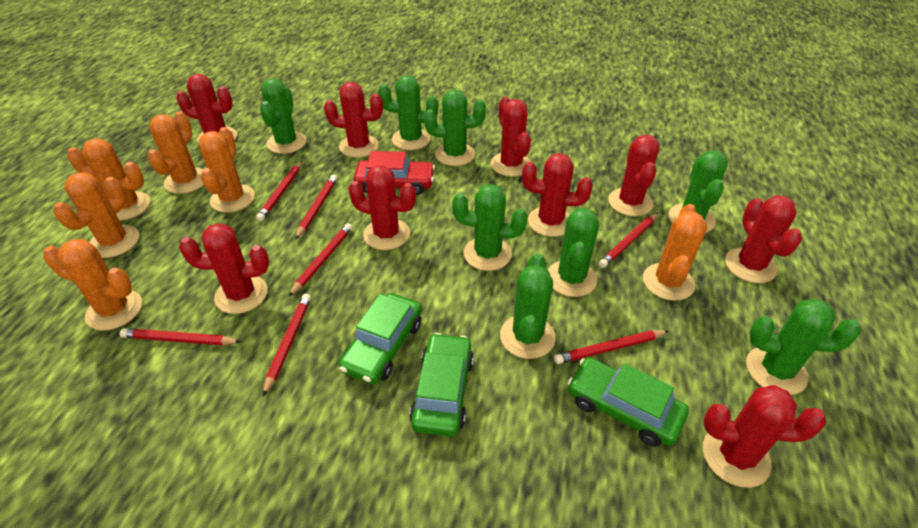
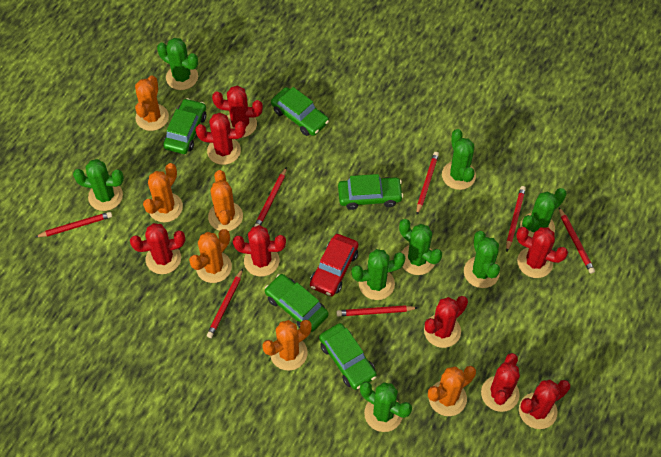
green car: [339,293,422,384] [409,333,474,437] [568,357,689,447] = 3 -> [163,98,206,154] [265,274,329,332] [271,87,329,136] [319,323,377,390] [338,174,403,210] = 5
red cactus: [176,74,237,144] [179,223,269,314] [324,82,383,158] [348,165,416,250] [491,97,531,177] [522,153,593,237] [608,135,660,216] [703,385,827,488] [725,195,802,283] = 9 -> [130,223,185,274] [196,113,246,165] [212,86,263,138] [233,225,286,277] [424,296,468,348] [481,353,520,412] [516,227,568,278] [519,380,570,429] = 8

